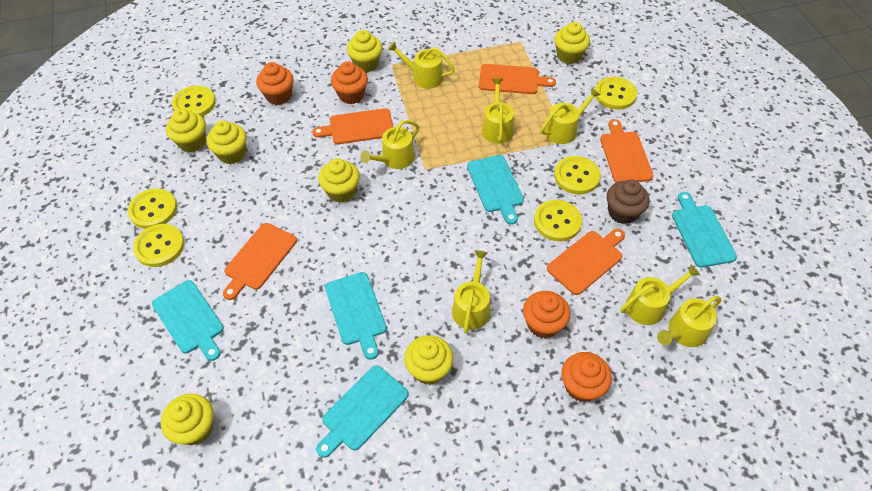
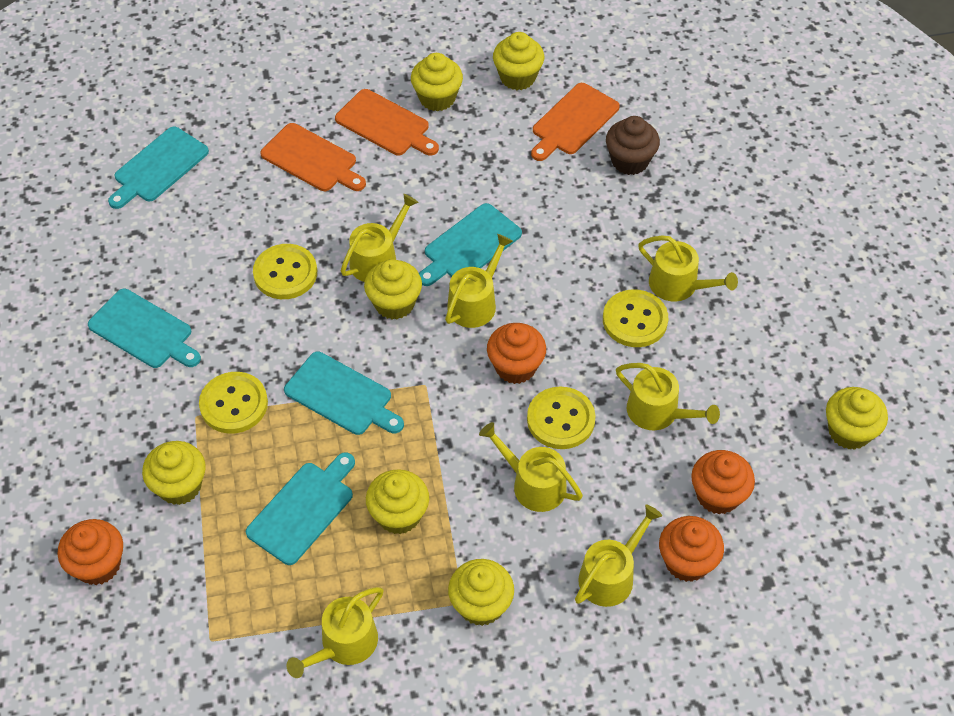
orange cutting board: [223,223,297,300] [312,108,393,144] [479,64,556,94] [547,229,625,295] [600,119,654,183] = 5 -> [260,123,366,191] [335,89,439,156] [531,83,620,161] = 3
yellow button: [128,188,177,229] [133,224,184,267] [172,86,216,117] [534,200,582,241] [554,156,601,194] [595,77,637,109] = 6 -> [199,372,268,433] [253,244,317,299] [527,387,595,449] [603,289,668,347] = 4

